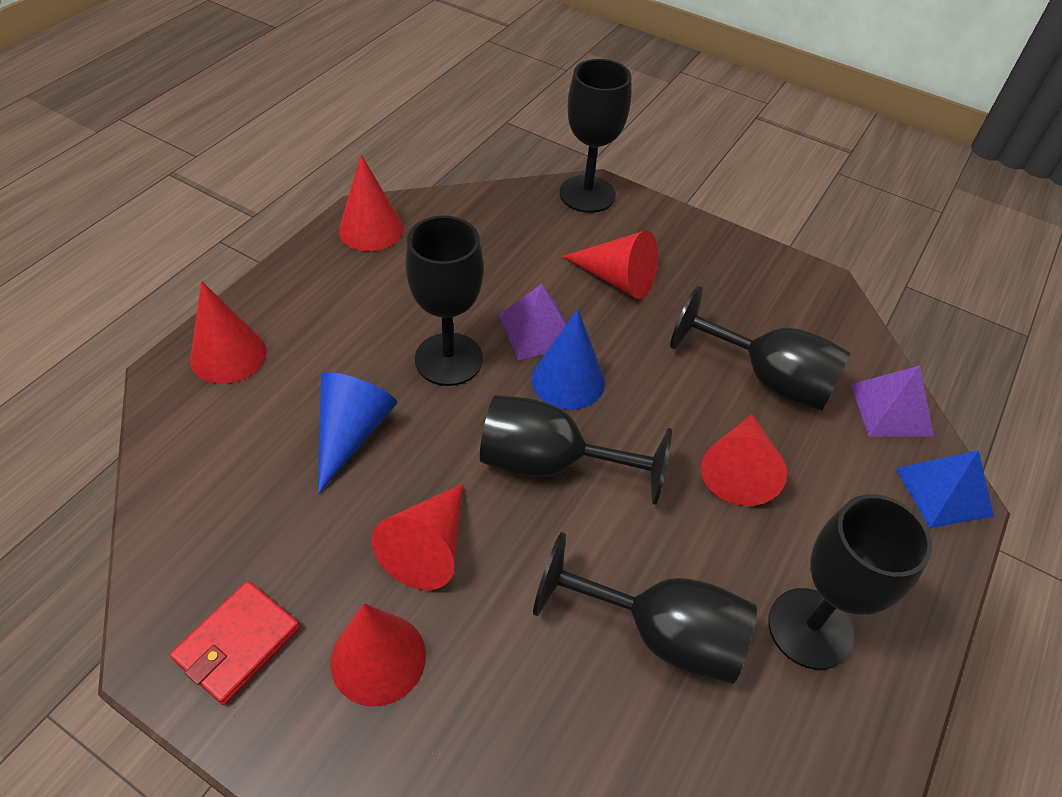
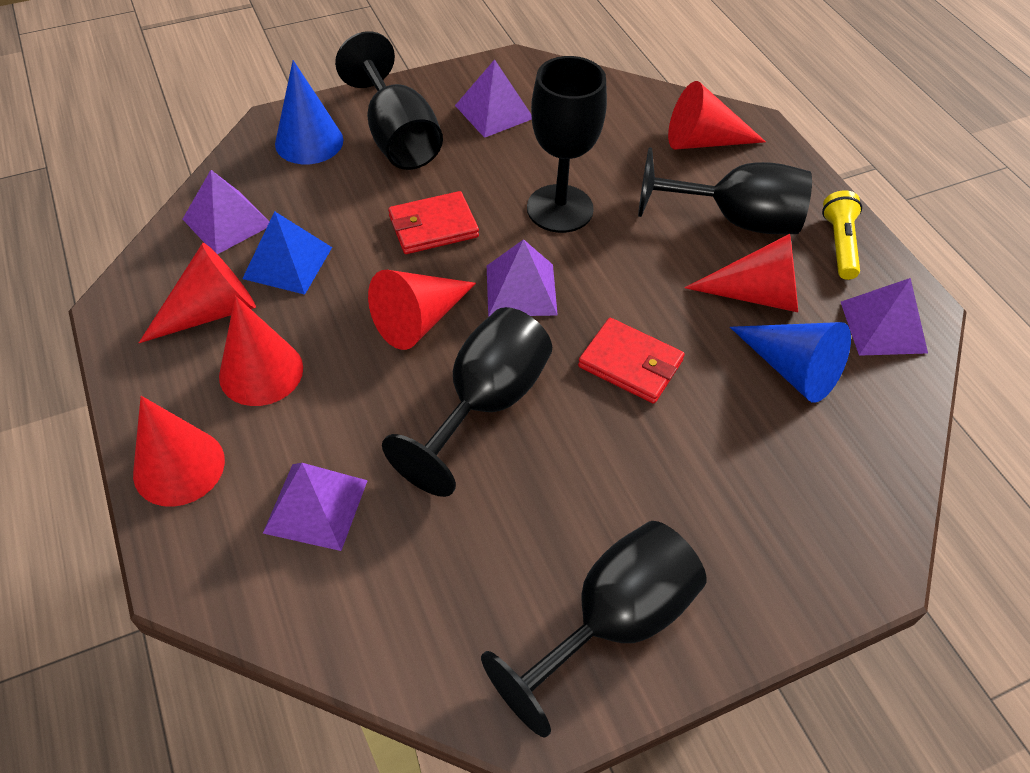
black goblet: [406,216,484,386] [480,395,672,505] [533,532,757,684] [560,59,631,213] [670,286,851,411] [768,494,932,670] = 6 -> [335,31,443,170] [382,307,552,497] [481,521,707,738] [527,56,607,233] [638,148,812,234] = 5
purple pyramid: [499,284,567,360] [851,366,934,437] = 2 -> [183,170,270,254] [263,463,368,551] [455,59,532,138] [487,239,558,317] [841,278,928,356] = 5
red wallet: [170,581,300,705] = 1 -> [388,191,479,254] [578,318,685,404] = 2
yellow flashlight: none = 0 -> [822,190,862,280] = 1

